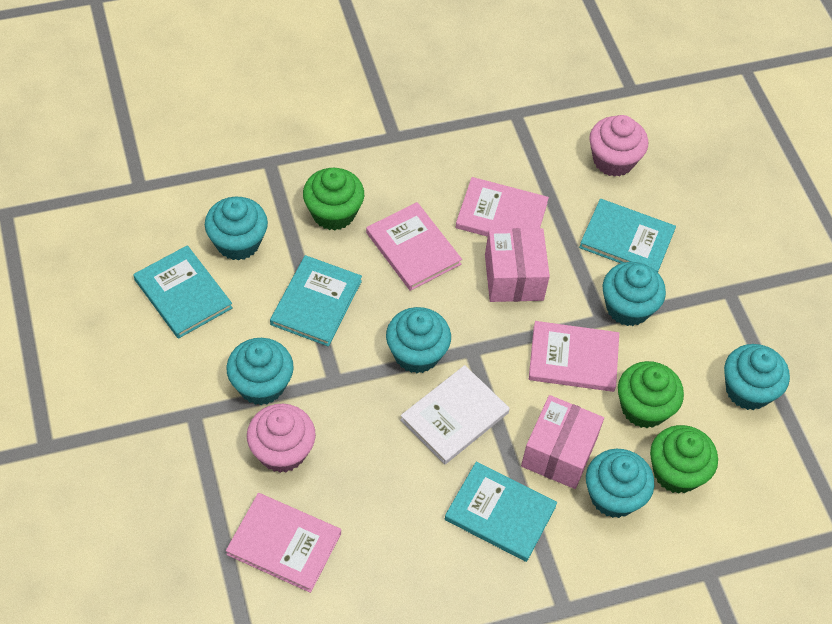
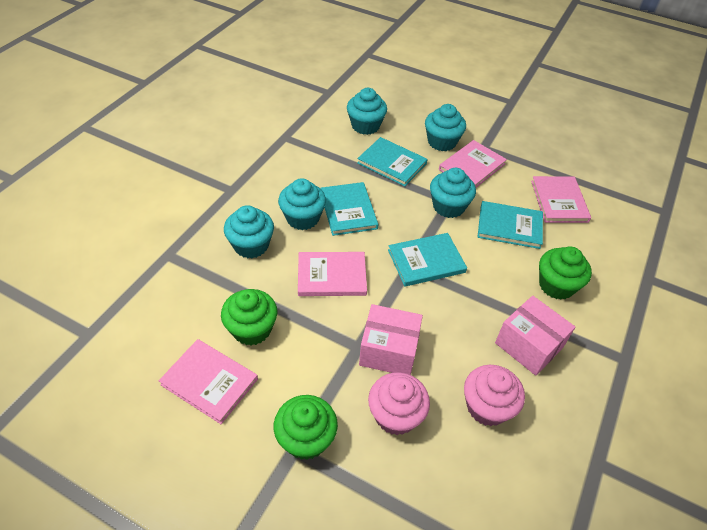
turquoise cupcake: [205,197,268,261] [226,338,294,405] [386,307,451,373] [586,449,654,518] [603,262,666,326] [724,344,790,410] = 6 -> [224,205,274,258] [278,178,326,230] [347,88,387,135] [425,104,466,151] [430,168,476,218] = 5
white book: [400,365,510,464] = 1 -> none = 0

